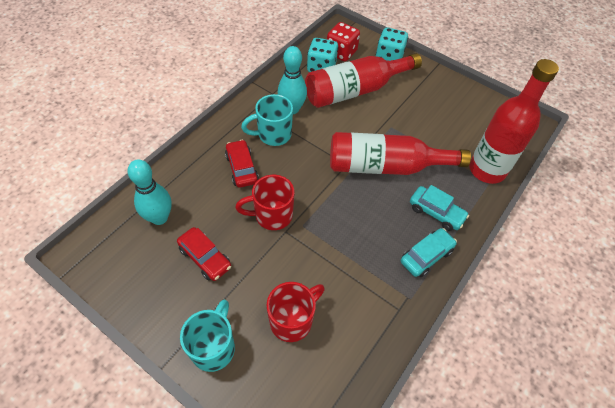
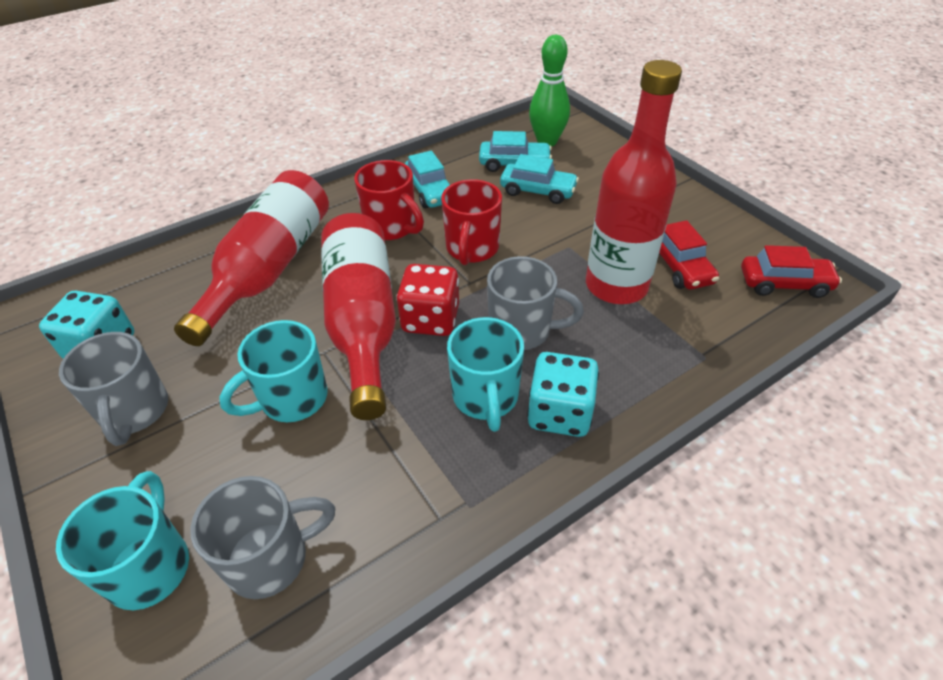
green bowling pin: none = 0 -> [529,35,570,147] = 1
grey mug: none = 0 -> [59,332,168,446] [190,476,335,599] [487,256,584,350] = 3
turquoise bowling pin: [127,159,172,225] [278,46,307,114] = 2 -> none = 0
turquoise car: [401,228,457,277] [410,185,469,231] = 2 -> [405,151,450,208] [479,131,552,172] [500,154,579,204] = 3
turquoise mug: [180,299,235,372] [241,94,293,146] = 2 -> [56,471,189,610] [219,320,328,422] [447,317,524,432] = 3

